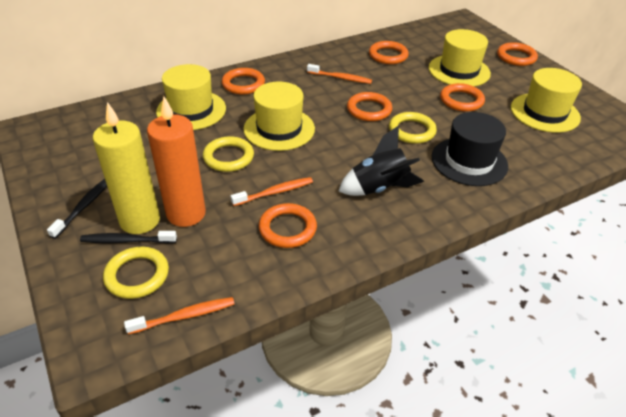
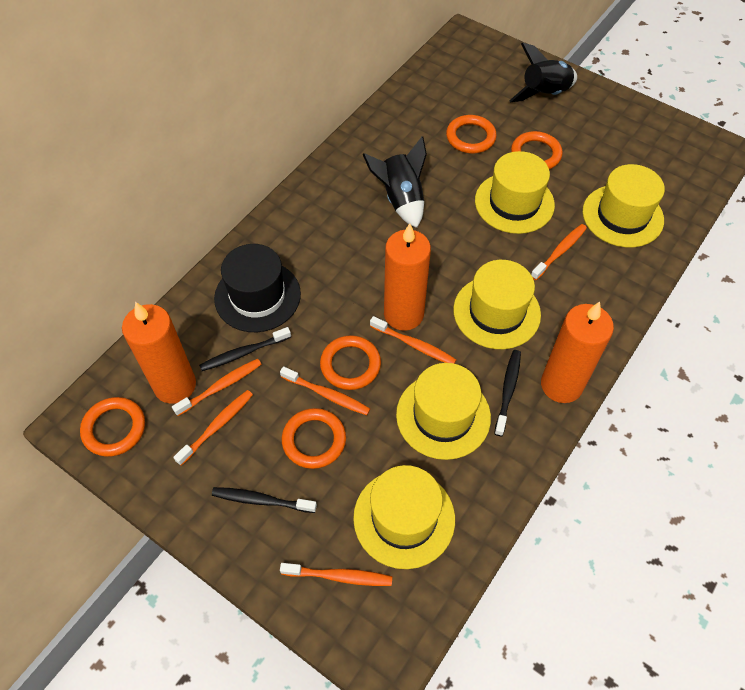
black rocket: [338,126,424,196] = 1 -> [363,136,427,228] [509,43,577,102] = 2
black toothbrush: [47,179,107,239] [80,231,177,244] = 2 -> [199,327,291,371] [212,487,317,513] [494,350,521,436] = 3
orange candle: [147,96,206,227] = 1 -> [122,302,196,404] [384,223,431,331] [541,301,614,403] = 3
orange ring: [222,68,265,95] [259,203,317,248] [347,92,392,121] [369,41,409,64] [440,83,485,112] [497,42,538,66] = 6 -> [80,397,145,457] [282,408,346,469] [320,335,381,390] [446,115,497,153] [511,131,563,169] = 5
orange toothbrush: [124,297,235,334] [231,177,313,206] [307,64,372,84] = 3 -> [172,359,261,416] [173,390,253,465] [280,366,370,415] [280,563,392,586] [370,316,457,364] [531,224,587,280] = 6
yellow candle: [93,102,160,234] = 1 -> none = 0
yellow hat: [156,64,226,130] [243,81,315,151] [429,29,491,86] [511,68,582,133] = 4 -> [353,465,455,569] [396,363,491,460] [453,260,541,349] [475,151,555,234] [582,164,665,247] = 5
yellow ring: [103,247,169,299] [203,136,254,172] [389,112,437,144] = 3 -> none = 0

